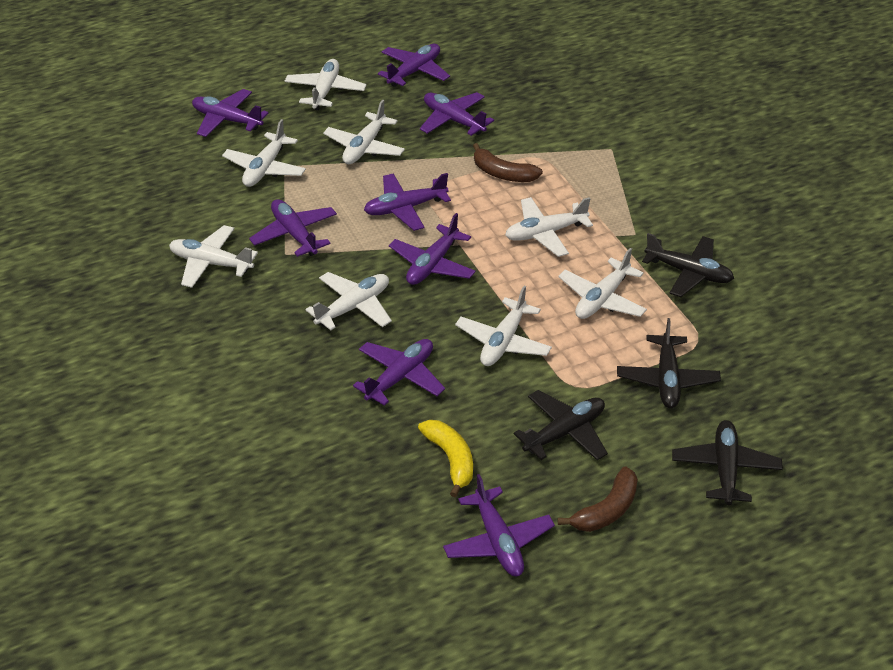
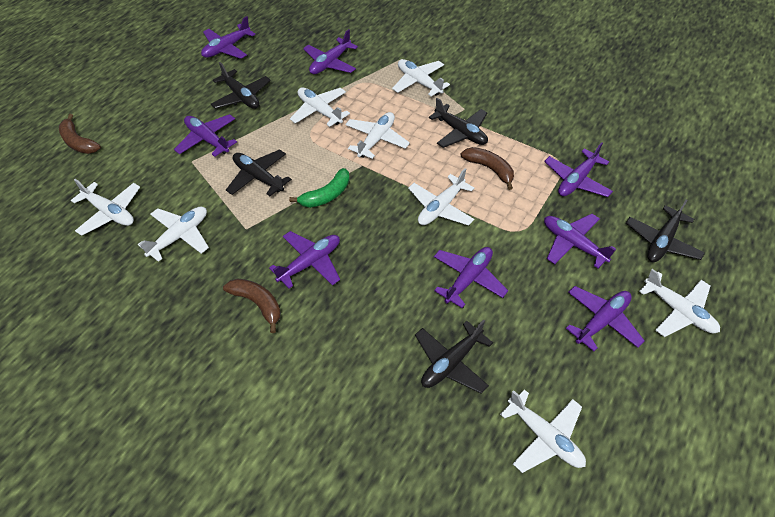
black plane: [514,390,608,461] [617,318,721,408] [642,233,734,297] [672,420,783,505] = 4 -> [211,62,271,109] [226,149,291,196] [415,320,493,394] [429,98,488,148] [626,200,705,262] = 5
brown banana: [473,143,543,182] [558,466,638,532] = 2 -> [59,114,101,154] [223,278,281,333] [461,147,514,190] = 3
green banana: none = 0 -> [289,168,349,208] = 1
yellow banana: [418,420,473,497] = 1 -> none = 0

